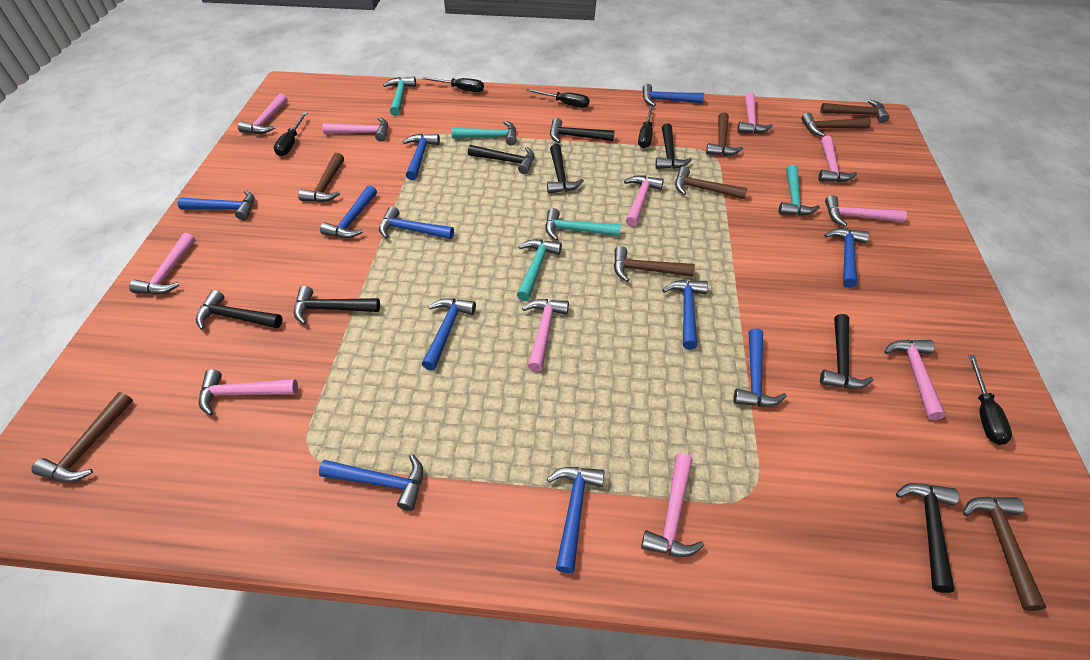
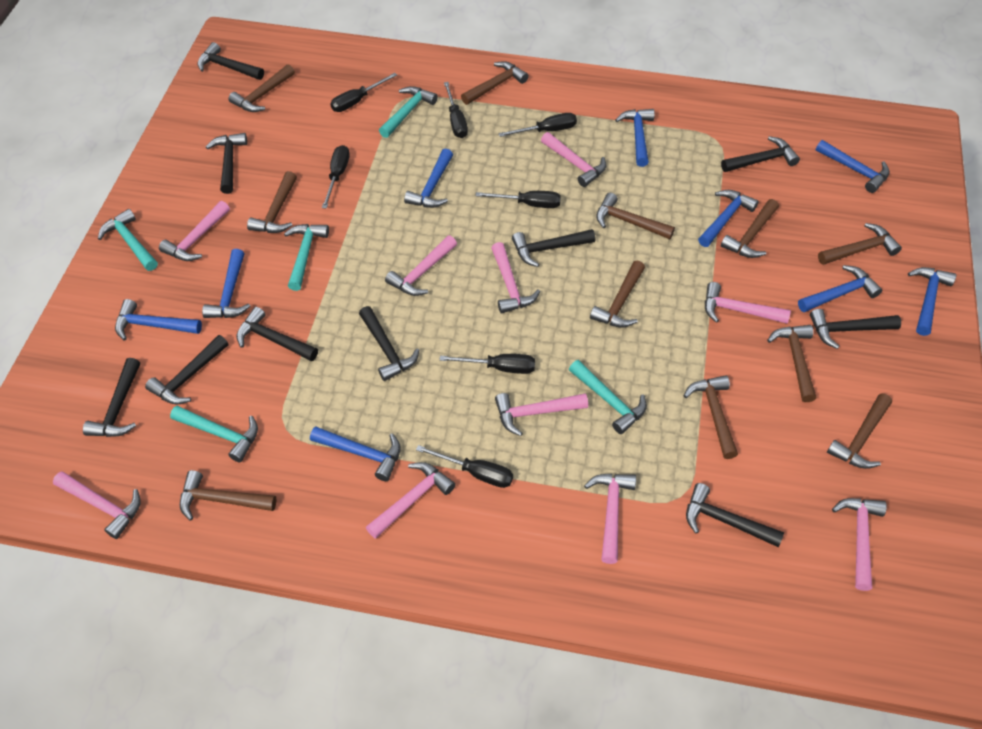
black hammer: [196,290,283,330] [294,286,380,325] [468,145,534,174] [547,144,584,194] [550,118,614,143] [655,124,692,169] [820,314,874,389] [896,483,959,593] = 8 -> [83,358,140,437] [145,335,228,405] [197,42,264,80] [206,133,247,194] [236,307,318,361] [359,306,419,381] [512,229,595,267] [686,483,784,547] [721,136,800,172] [810,309,901,349] = 10
black screwdriver: [274,112,307,156] [422,77,484,92] [526,89,590,108] [638,106,653,148] [968,355,1012,445] = 5 -> [322,145,350,209] [330,73,397,112] [416,445,513,488] [440,354,535,374] [444,82,468,138] [476,191,561,208] [498,113,577,137] = 7
blue hammer: [178,190,254,220] [319,454,423,511] [320,185,377,238] [379,206,454,239] [403,134,440,180] [422,298,476,370] [547,467,605,573] [642,84,704,106] [663,280,708,350] [733,328,787,406] [824,228,869,288] = 11 -> [115,299,202,341] [202,249,250,318] [310,426,401,481] [404,148,453,208] [615,109,655,167] [698,190,759,247] [798,265,882,312] [816,140,890,193] [908,267,956,336] = 9
brown hammer: [32,392,133,482] [298,153,344,202] [614,246,695,282] [675,166,748,199] [706,112,743,156] [801,112,871,137] [820,100,889,123] [963,497,1046,611] = 8 -> [180,470,276,521] [228,64,295,112] [247,171,297,233] [461,61,528,105] [590,261,645,328] [596,193,675,239] [684,375,738,459] [721,199,779,258] [767,325,816,402] [818,223,902,265] [827,394,892,469] = 11
pink hammer: [129,233,195,294] [199,369,298,416] [238,93,287,134] [322,117,388,142] [522,299,569,372] [624,175,664,227] [641,453,704,557] [737,93,773,134] [818,135,857,182] [825,195,907,227] [884,340,945,420] = 11 -> [53,471,141,539] [159,201,230,261] [366,462,456,539] [385,236,457,296] [491,242,540,314] [495,393,588,436] [541,132,606,187] [584,474,636,564] [705,282,791,324] [832,498,887,591] = 10

